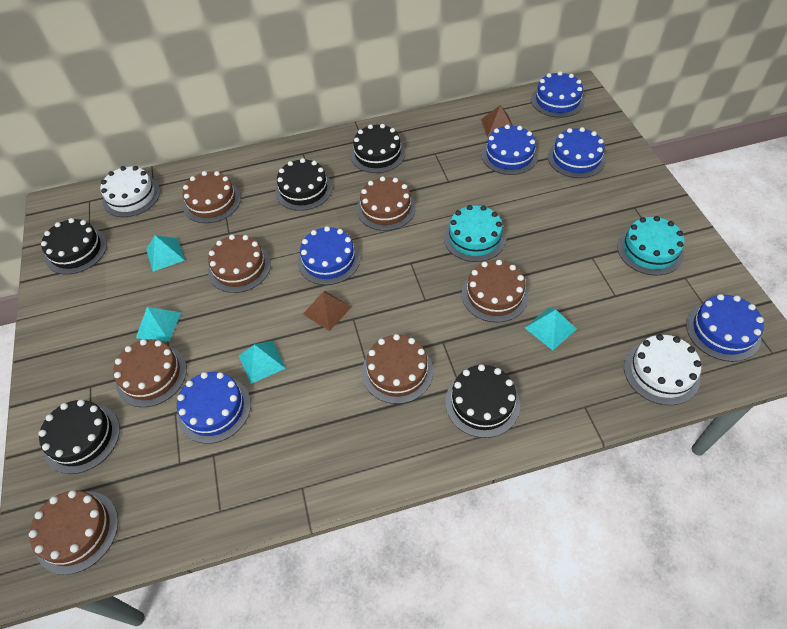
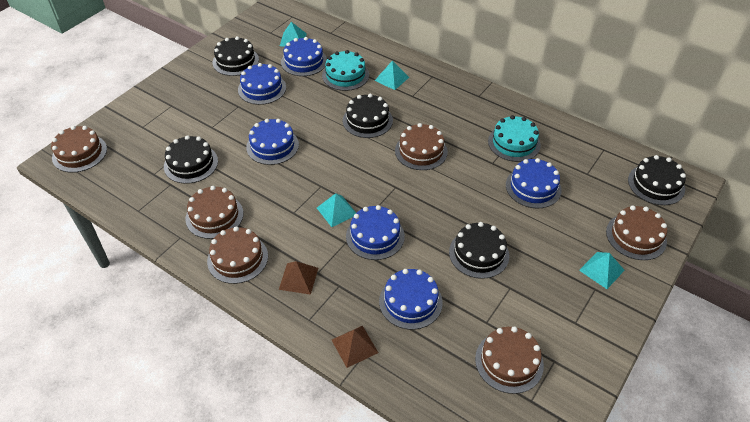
brown cake: [29,490,118,575] [113,339,187,407] [182,171,241,223] [208,235,271,293] [357,176,416,231] [362,334,433,404] [462,260,529,323] = 7 -> [51,126,107,173] [185,186,243,239] [207,226,268,284] [395,123,448,170] [475,326,544,394] [606,205,667,260] = 6
white cake: [100,166,160,217] [624,334,701,405] = 2 -> none = 0

